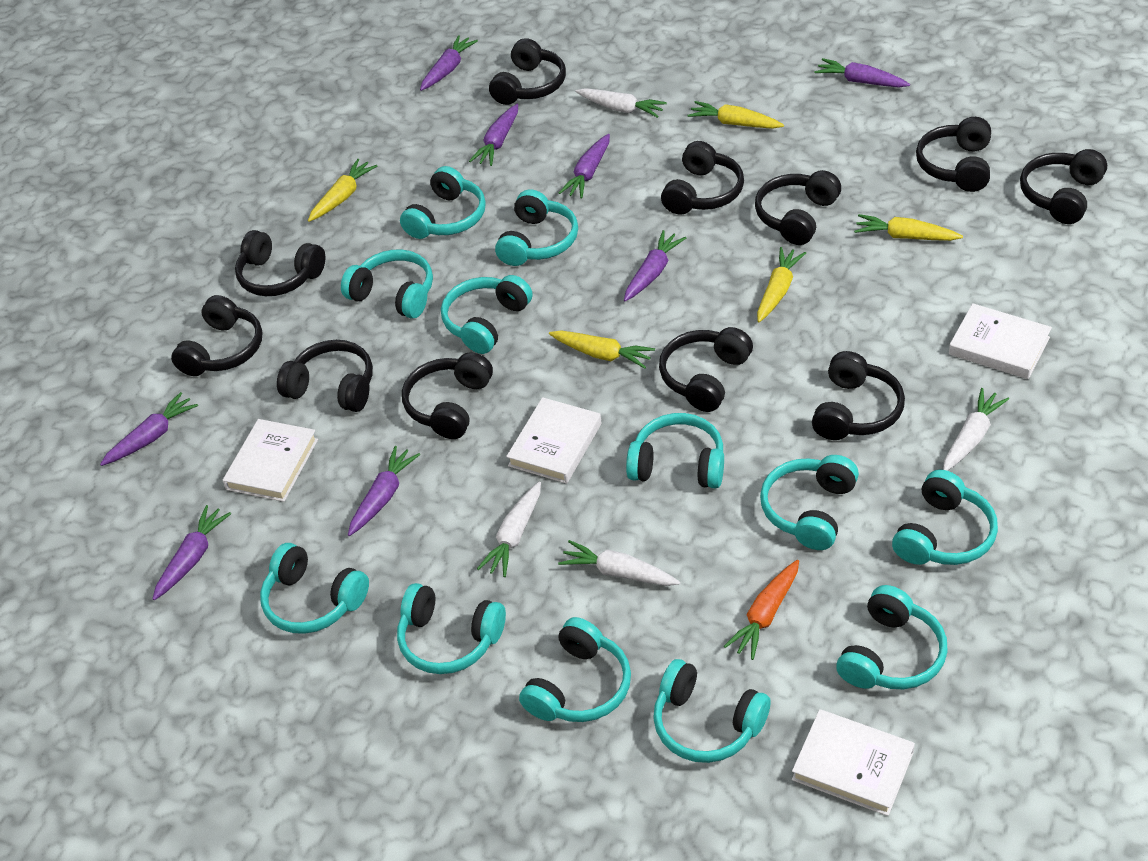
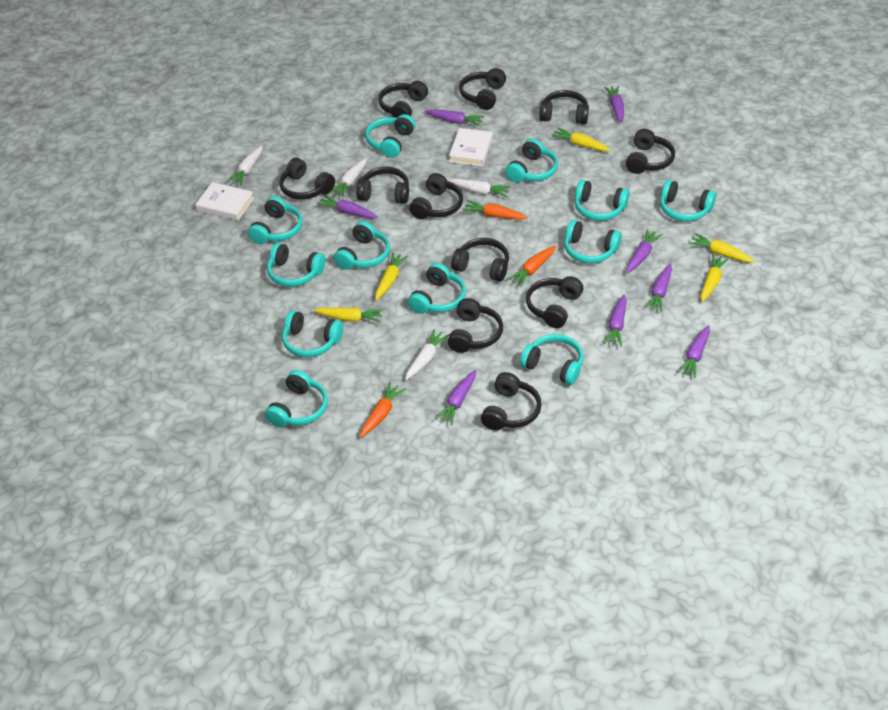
orange carrot: [724,560,799,660] = 1 -> [360,382,406,438] [463,200,528,220] [507,245,556,287] = 3
white book: [223,419,318,502] [506,397,602,484] [792,709,915,816] [949,303,1052,379] = 4 -> [195,182,254,220] [449,128,493,166] = 2

